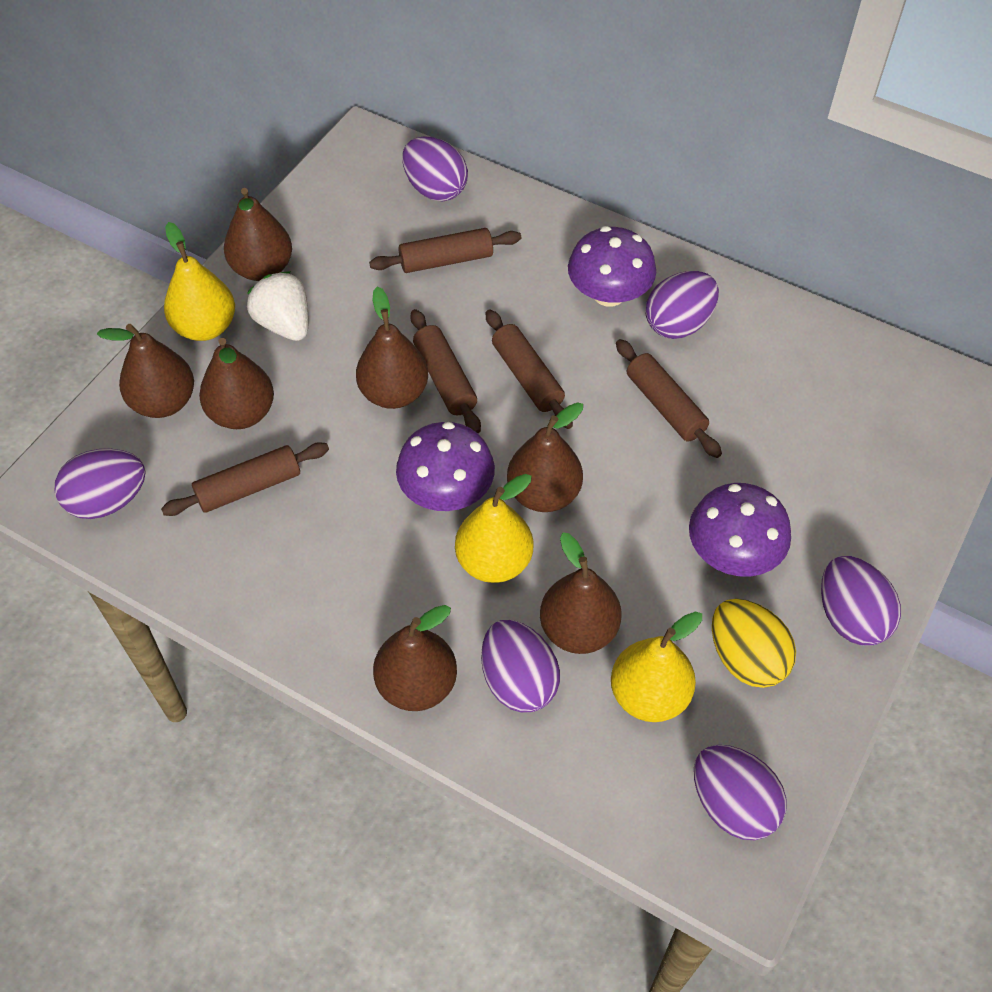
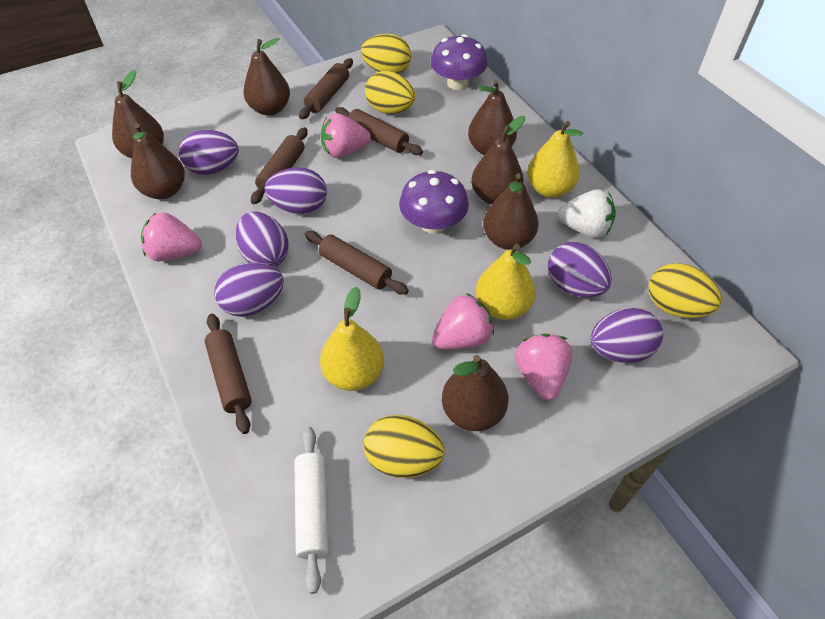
pink strawberry: none = 0 -> [141,213,202,261] [321,113,371,158] [432,293,494,349] [515,333,573,400] = 4
purple mushroom: [396,422,495,511] [568,226,656,307] [689,483,791,577] = 3 -> [399,170,469,234] [430,34,488,90] = 2
white rolling pin: none = 0 -> [294,427,329,594] = 1
yellow egg: [712,599,796,688] = 1 -> [361,34,411,74] [364,415,445,478] [365,71,415,114] [649,263,722,318] = 4

